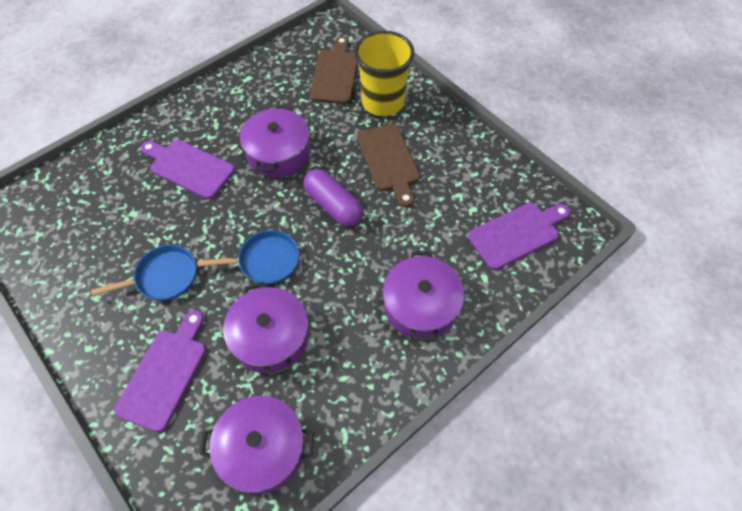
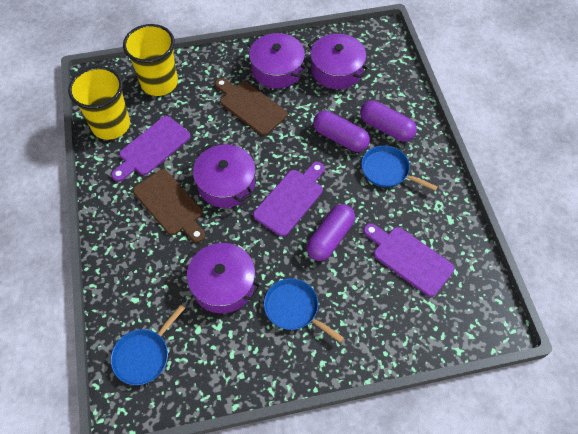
blue pan: [91,245,196,300] [197,230,299,284] = 2 -> [111,304,185,385] [264,278,344,343] [361,145,438,191] = 3
purple capsule: [303,169,363,227] = 1 -> [306,204,355,261] [313,111,370,152] [360,101,417,142] = 3
yellow cup: [354,31,415,116] = 1 -> [68,66,130,140] [123,24,178,96] = 2

